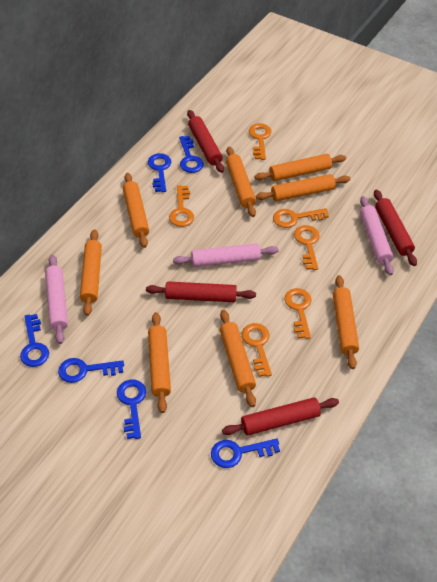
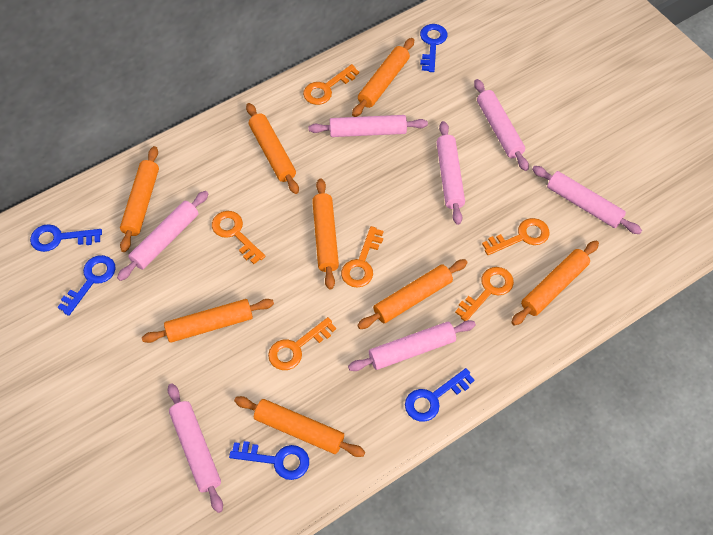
blue key: [20,314,49,367] [58,358,124,383] [117,380,146,439] [148,153,171,192] [179,136,204,173] [211,439,280,468] = 6 -> [30,224,102,252] [58,255,116,316] [229,441,309,480] [405,368,475,422] [420,24,448,72] = 5
pink rolling pin: [45,255,68,344] [173,243,279,267] [360,196,394,276] = 3 -> [117,191,209,281] [168,383,223,513] [308,115,428,137] [348,320,476,371] [436,121,465,225] [474,79,529,171] [532,166,642,234] = 7
red rolling pin: [146,281,256,302] [187,110,224,173] [222,397,339,435] [374,190,417,266] = 4 -> none = 0

